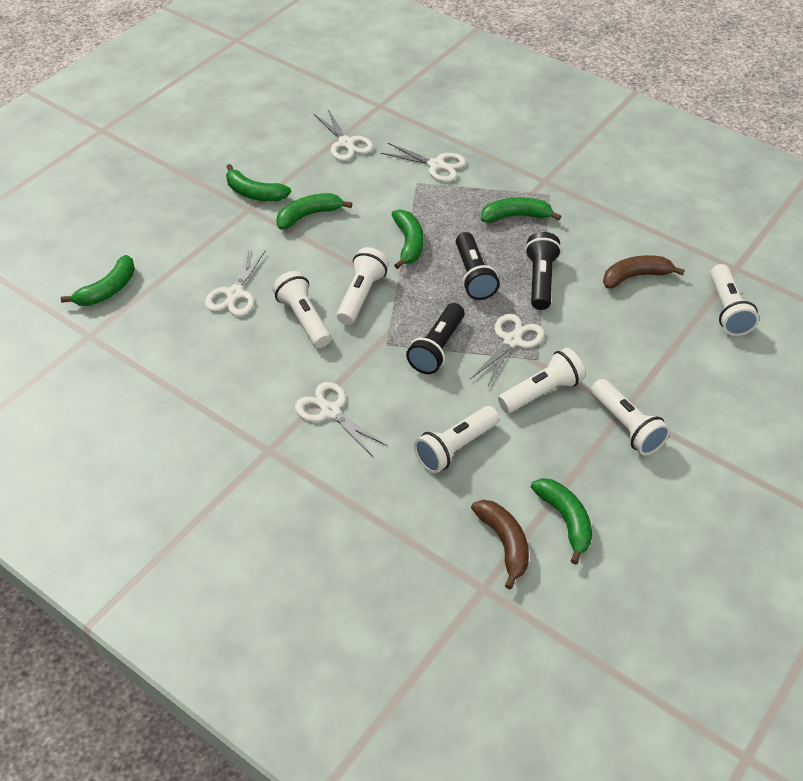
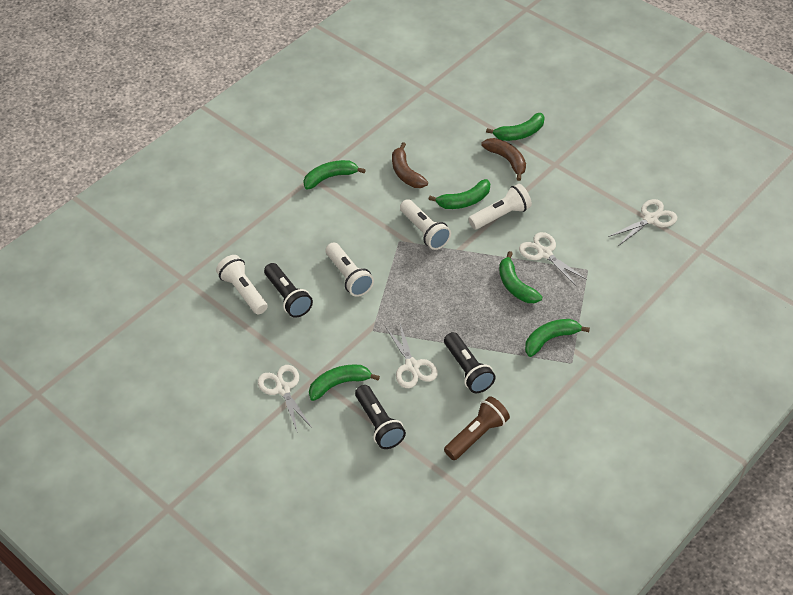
brown flashlight: none = 0 -> [444,396,510,460] = 1
white flashlight: [272,271,331,348] [336,247,389,325] [414,406,499,473] [498,348,586,413] [591,379,670,455] [710,264,759,336] = 6 -> [216,255,268,315] [326,243,374,297] [400,199,451,250] [468,184,532,229] = 4
white scissors: [205,250,266,316] [295,382,388,457] [314,110,373,161] [381,143,466,182] [470,314,545,388] = 5 -> [258,365,312,431] [386,324,438,388] [519,232,587,287] [608,199,677,246] = 4

